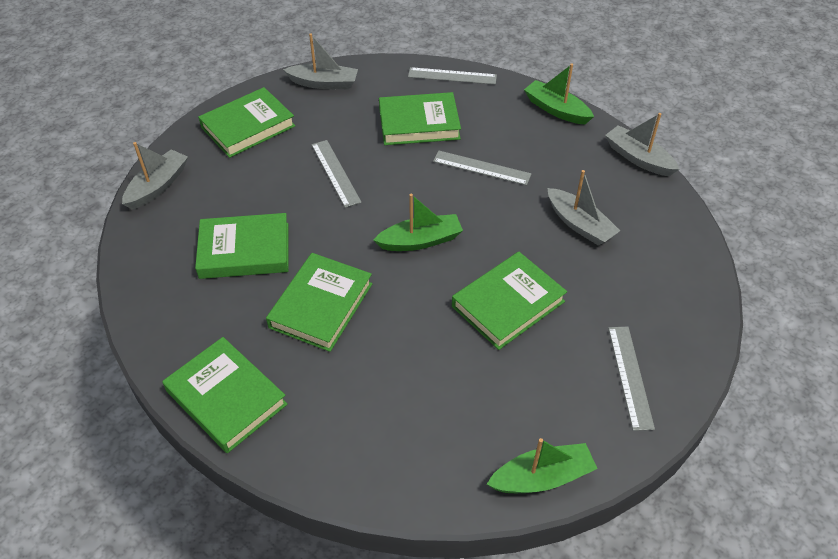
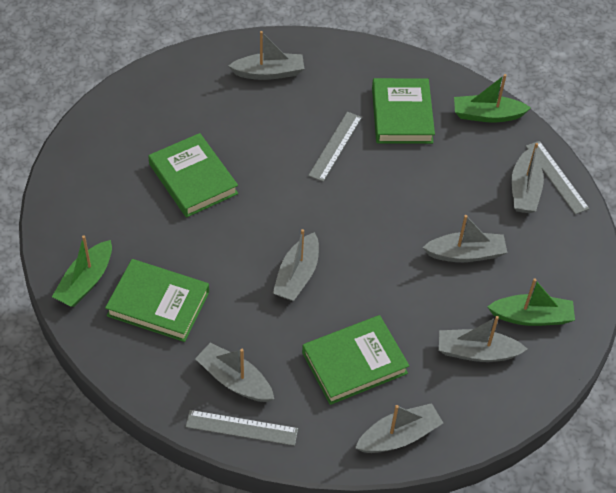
green book: [162,337,288,453] [195,213,288,279] [198,87,295,158] [266,253,372,352] [379,92,461,145] [452,252,567,350] = 6 -> [105,259,209,342] [148,133,238,218] [302,315,409,405] [372,78,435,144] = 4
grey boat: [122,142,188,210] [283,33,358,89] [547,170,620,246] [605,113,680,176] = 4 -> [195,343,274,402] [229,31,304,80] [273,229,319,301] [355,403,443,453] [423,215,507,262] [439,316,527,362] [512,143,544,213] = 7
grey ruler: [311,140,362,208] [408,67,497,85] [433,151,531,185] [608,327,655,431] = 4 -> [186,410,298,446] [308,112,362,182] [526,141,590,214] = 3

